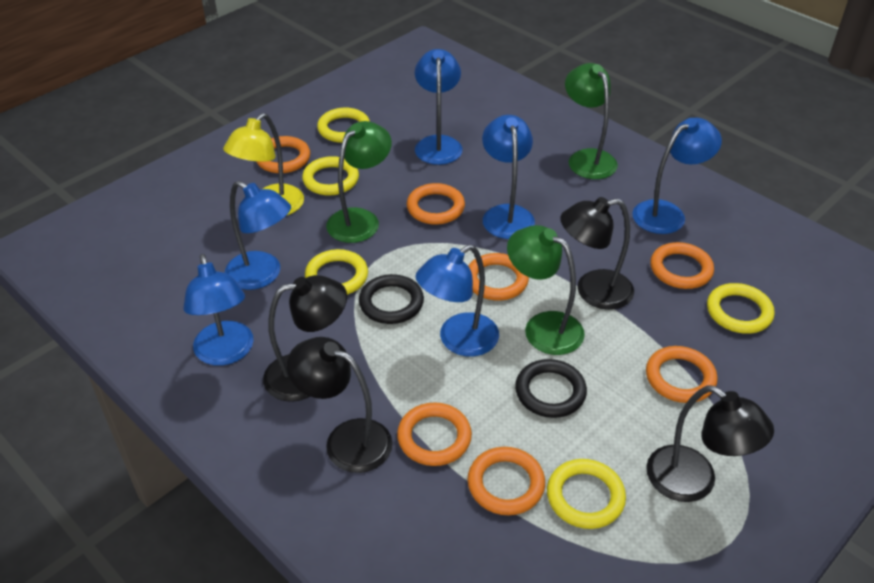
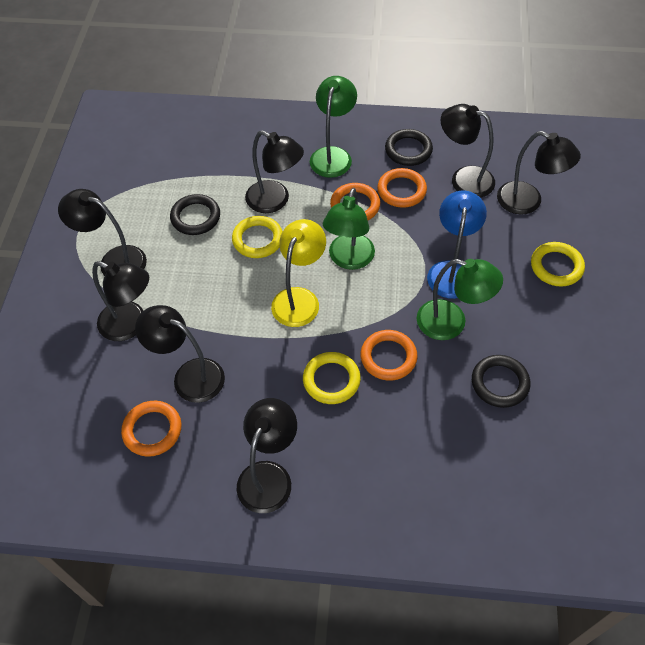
black lamp: [263,275,347,402] [287,337,393,473] [560,197,634,310] [646,385,774,502] = 4 -> [58,189,147,276] [92,261,149,341] [135,305,225,403] [237,398,297,513] [245,130,304,213] [441,104,495,198] [497,131,581,214] = 7
black ring: [359,274,424,324] [515,359,587,418] = 2 -> [170,194,220,235] [385,129,433,166] [472,355,530,408] = 3
blue lamp: [183,254,254,366] [225,181,291,290] [415,49,463,165] [415,245,499,357] [482,115,535,239] [632,118,722,234] = 6 -> [427,191,487,299] = 1
orange ring: [256,136,310,173] [397,402,472,466] [407,183,465,225] [467,447,545,515] [469,253,529,301] [646,346,718,403] [650,242,714,289] = 7 -> [121,401,182,457] [330,183,380,220] [360,330,417,381] [377,168,427,208] = 4
yellow ring: [302,156,359,195] [305,249,368,295] [317,108,370,143] [547,459,626,529] [707,283,775,334] = 5 -> [232,216,283,258] [303,352,361,404] [531,242,585,286] = 3

